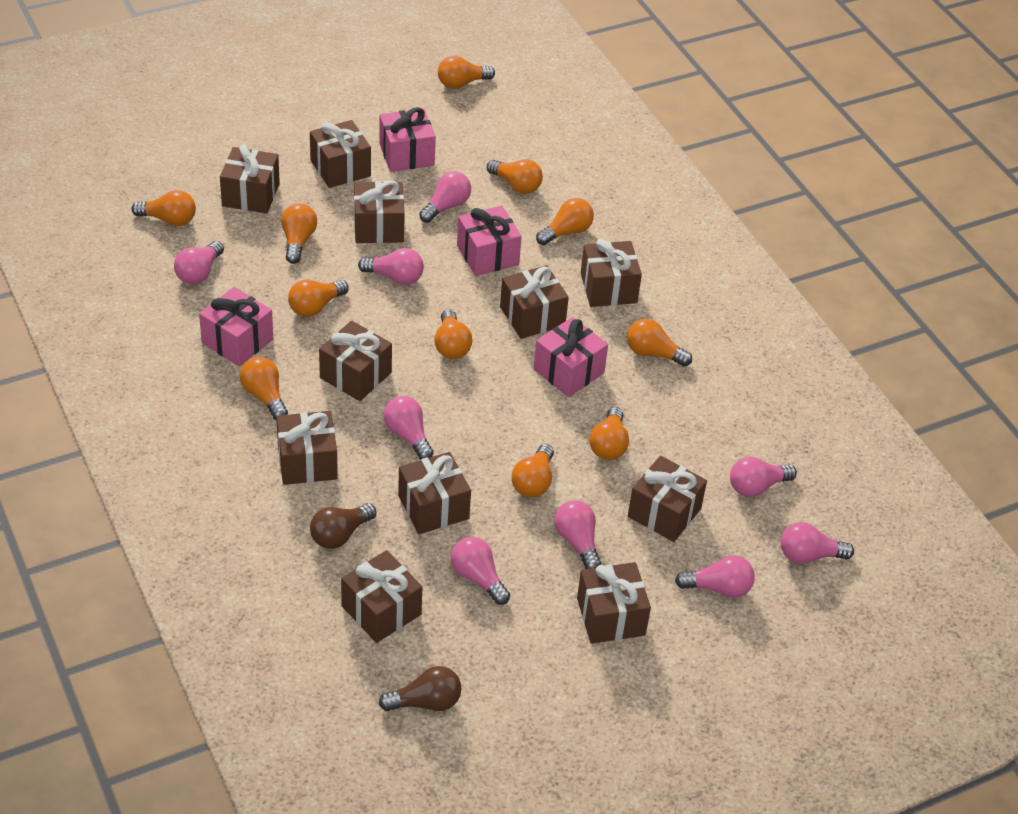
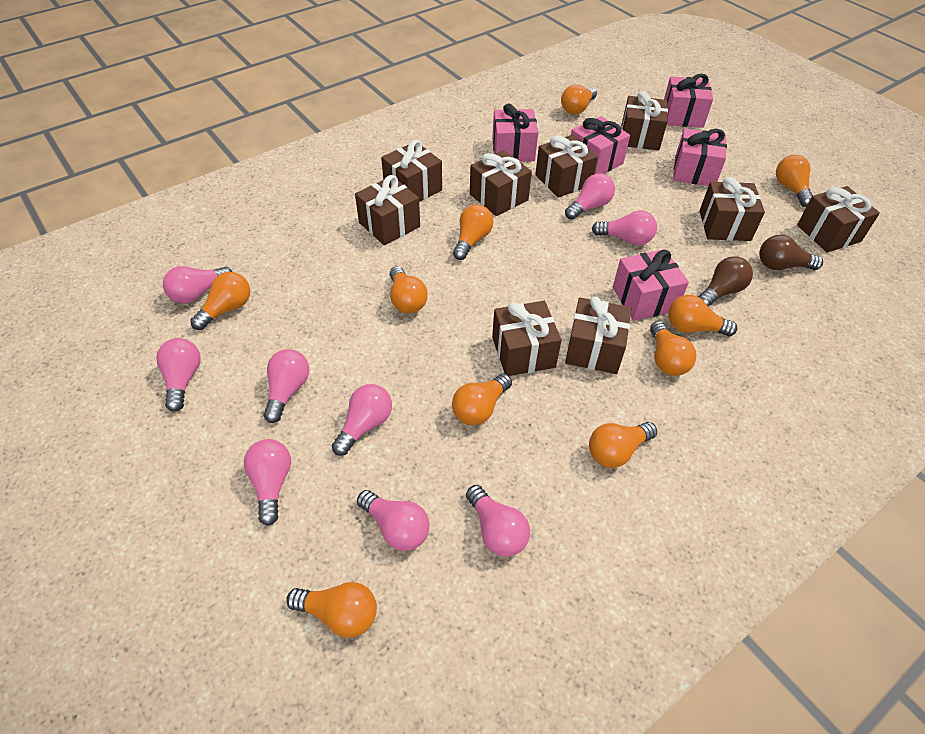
brown gift: [220,144,280,214] [276,411,338,485] [310,120,371,188] [319,321,392,401] [341,550,422,643] [354,180,405,243] [398,452,471,534] [500,265,569,339] [577,562,651,644] [581,239,642,307] [628,456,707,542] = 11 -> [355,175,420,245] [381,140,442,202] [470,150,532,216] [492,301,562,376] [535,135,598,198] [565,296,631,374] [621,91,668,150] [700,177,765,241] [797,186,880,253] = 9
orange light bulb: [132,190,196,226] [240,357,288,420] [281,203,317,264] [288,280,349,317] [434,309,472,359] [438,56,495,89] [487,159,543,194] [512,444,554,497] [536,198,594,245] [589,407,629,460] [627,319,692,367] = 11 -> [190,272,250,330] [286,582,377,638] [390,266,428,314] [452,374,512,425] [453,204,493,260] [561,84,597,115] [589,422,657,468] [650,321,697,376] [668,295,738,336] [776,155,813,207] = 10
pink gift: [199,287,273,366] [379,107,436,172] [457,206,522,276] [533,317,608,397] = 4 -> [492,104,538,162] [571,116,630,174] [613,249,689,321] [664,74,713,128] [673,128,727,186] = 5

